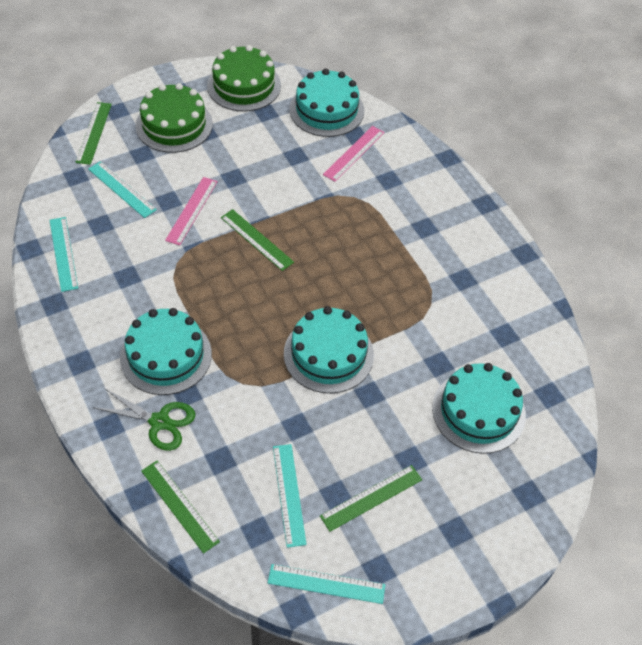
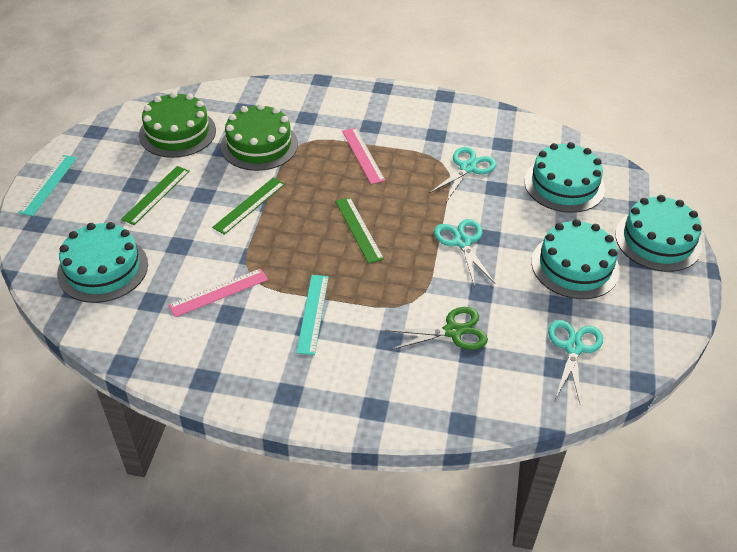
green ruler: [76,102,112,165] [141,460,220,553] [221,209,294,271] [320,465,422,532] = 4 -> [121,166,190,225] [212,178,285,235] [335,197,384,264] = 3
turquoise ruler: [50,217,78,292] [88,161,157,218] [268,564,385,604] [273,444,307,548] = 4 -> [18,155,77,216] [296,275,329,355] = 2
turquoise scissors: none = 0 -> [429,147,497,202] [434,219,495,288] [548,320,603,403] = 3

